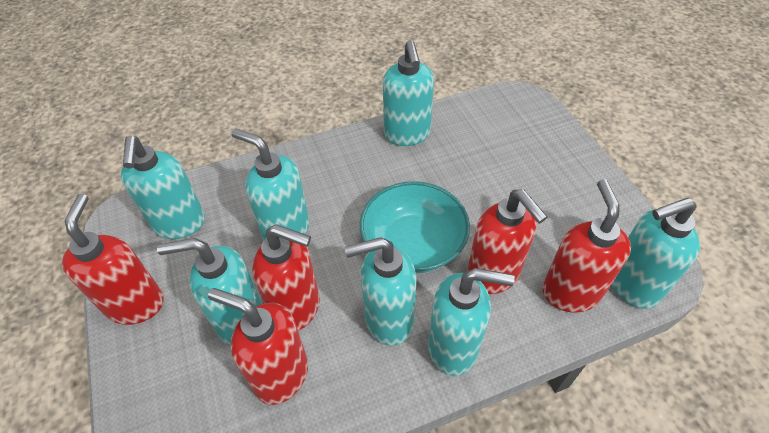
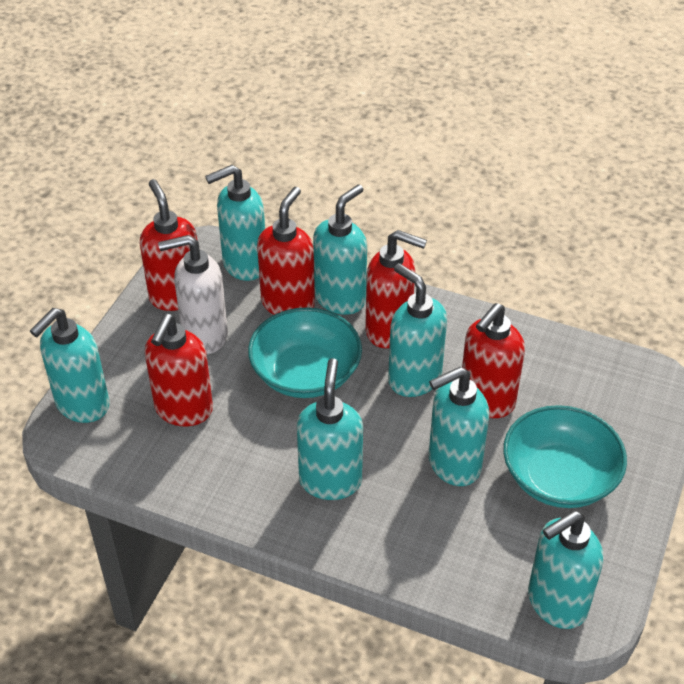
turquoise bowl: [360,181,470,273] = 1 -> [248,307,362,398] [503,405,627,508] = 2
white soap dispenser: none = 0 -> [158,235,228,354] = 1

